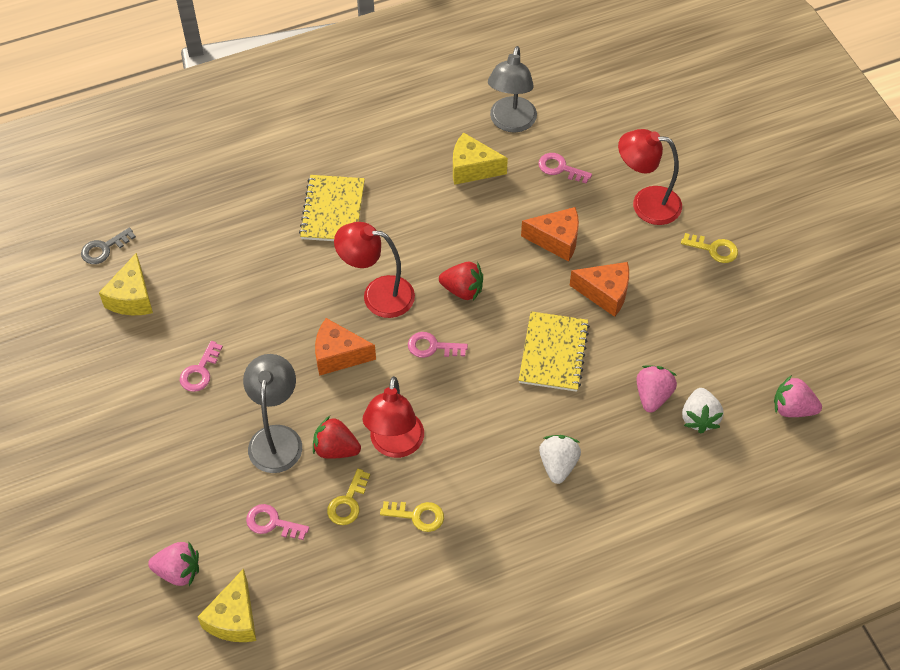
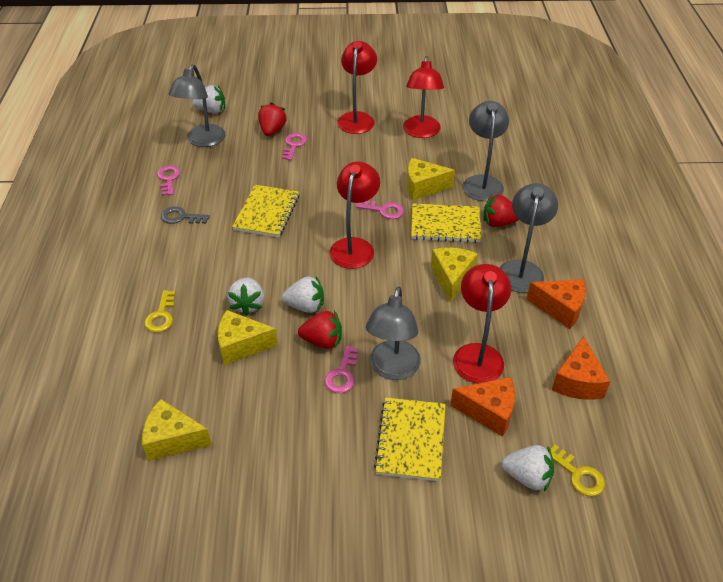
grey lamp: [243,354,302,473] [488,46,537,133] = 2 -> [168,64,225,147] [366,287,421,380] [463,101,509,201] [499,183,558,293] = 4
pink strawberry: [148,542,199,586] [637,365,677,413] [774,375,822,417] = 3 -> none = 0
red lamp: [334,222,415,318] [363,376,424,458] [618,129,682,225] = 3 -> [329,161,380,269] [337,41,377,134] [403,56,444,138] [453,264,512,383] = 4
red strawberry: [313,416,361,459] [439,262,483,301] = 2 -> [258,102,287,136] [298,311,342,349] [484,195,519,227] = 3
white strawberry: [539,435,581,484] [682,388,723,434] = 2 -> [193,85,225,114] [227,277,264,316] [282,276,324,313] [502,445,555,492] = 4
yellow cheese: [99,253,153,315] [198,569,256,642] [453,133,508,185] = 3 -> [142,399,212,461] [218,310,278,365] [407,158,455,200] [431,248,478,302] = 4
yellow key: [327,469,370,525] [380,501,444,532] [681,233,738,263] = 3 -> [144,290,175,333] [550,445,605,496] = 2
yellow notebook: [299,175,365,241] [519,311,590,392] = 2 -> [232,185,299,238] [374,397,446,481] [411,204,481,243] = 3

